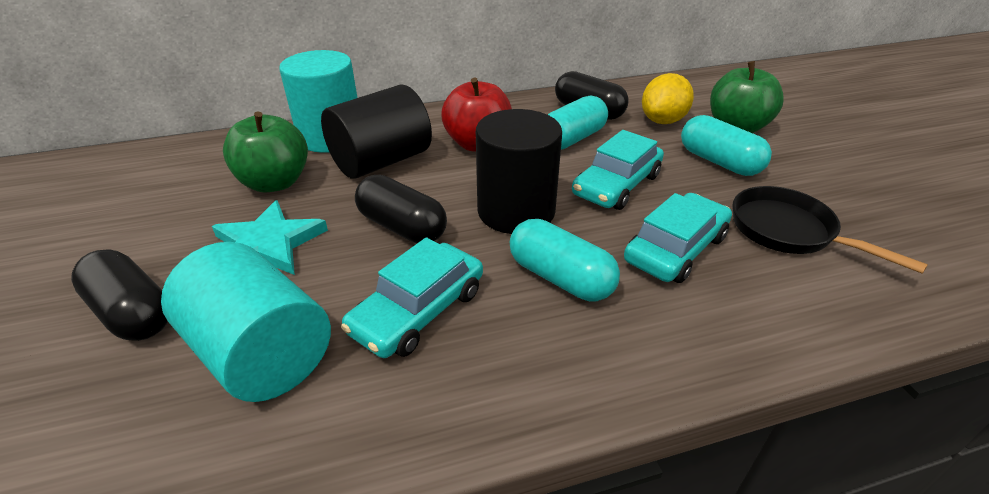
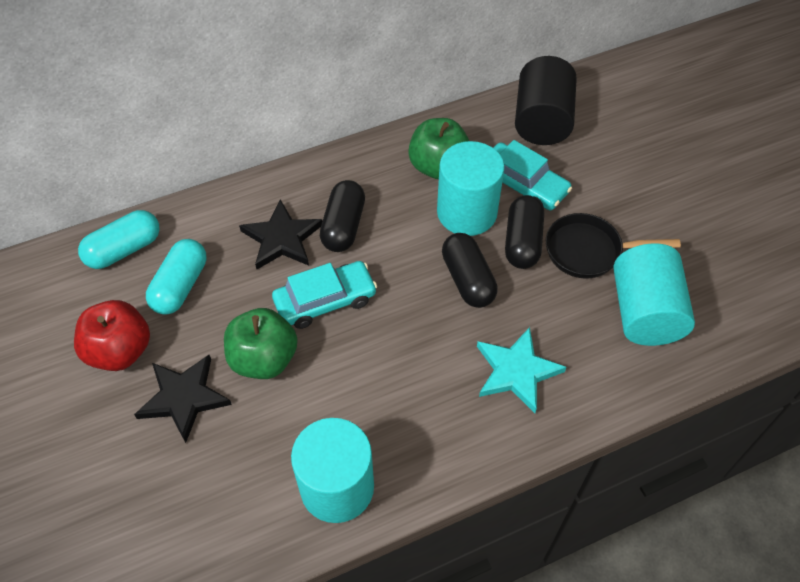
black cylinder: [321,84,432,179] [476,109,562,234] = 2 -> [515,56,577,145] = 1
black star: none = 0 -> [134,355,232,443] [239,199,322,269] = 2
turquoise capsule: [510,219,620,301] [548,95,608,150] [681,115,772,176] = 3 -> [78,210,160,269] [146,239,206,315] = 2
turquoise car: [341,237,483,358] [572,130,664,210] [624,193,732,283] = 3 -> [272,261,377,329] [493,140,572,210] = 2
turquoise cylinder: [161,242,331,402] [279,50,357,153] = 2 -> [291,418,374,523] [437,141,505,236] [613,244,695,346] = 3
yellow lemon: [642,73,694,124] = 1 -> none = 0

